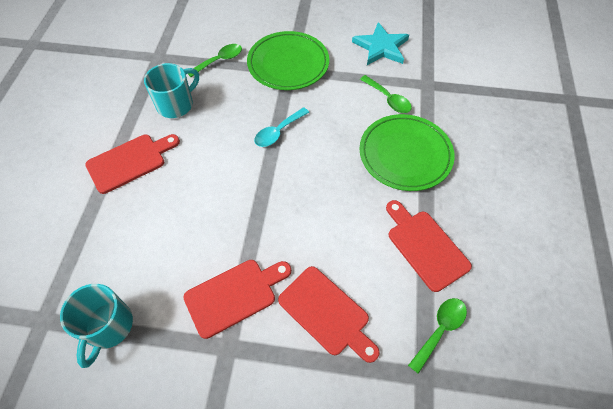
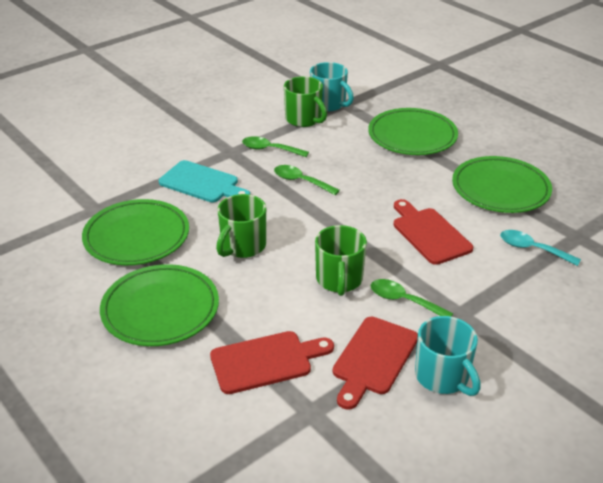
green mug: none = 0 -> [216,194,266,258] [284,76,327,127] [315,225,367,296] = 3
green plate: [247,31,329,90] [359,114,455,191] = 2 -> [82,199,189,265] [100,264,219,346] [368,108,458,155] [452,156,552,213] = 4
red cutting board: [85,134,180,194] [183,260,291,339] [278,266,380,363] [386,200,472,292] = 4 -> [210,331,334,394] [333,317,418,410] [394,199,473,265] = 3
turquoise cutting board: none = 0 -> [159,160,250,202] = 1
turquoise star: [352,22,409,65] = 1 -> none = 0

